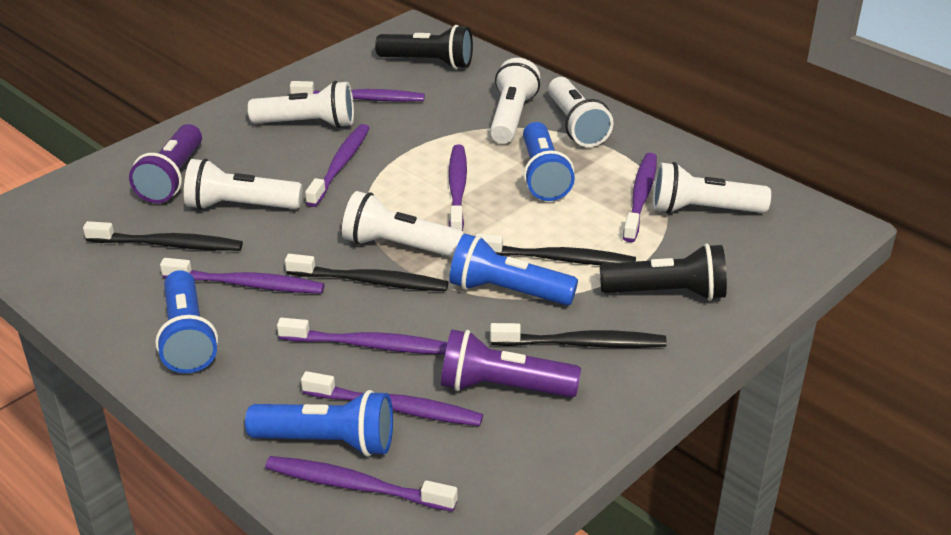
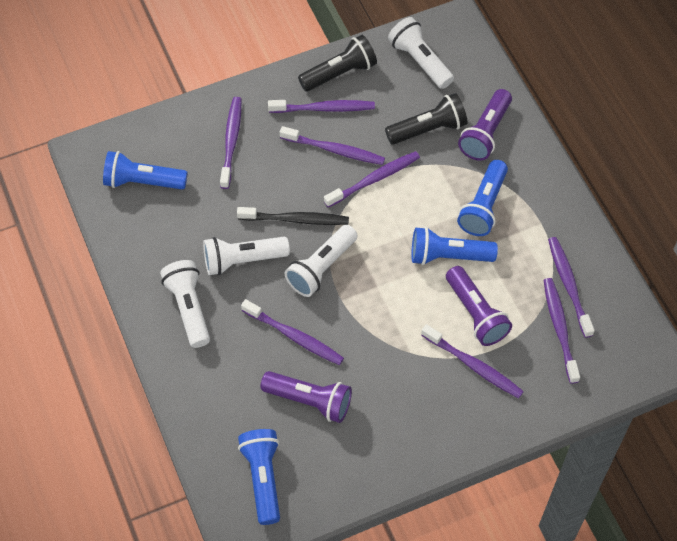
black toothbrush: [83,221,243,251] [285,254,449,291] [476,234,636,265] [490,323,667,348] = 4 -> [237,207,349,225] = 1
purple flashlight: [129,124,202,203] [441,329,581,398] = 2 -> [260,371,352,423] [446,266,512,346] [458,89,512,161] = 3
white flashlight: [184,158,302,210] [248,81,354,128] [342,191,465,257] [490,58,540,144] [548,77,614,147] [653,162,771,214] = 6 -> [160,260,210,348] [203,237,290,275] [285,225,358,297] [388,17,454,89] = 4

